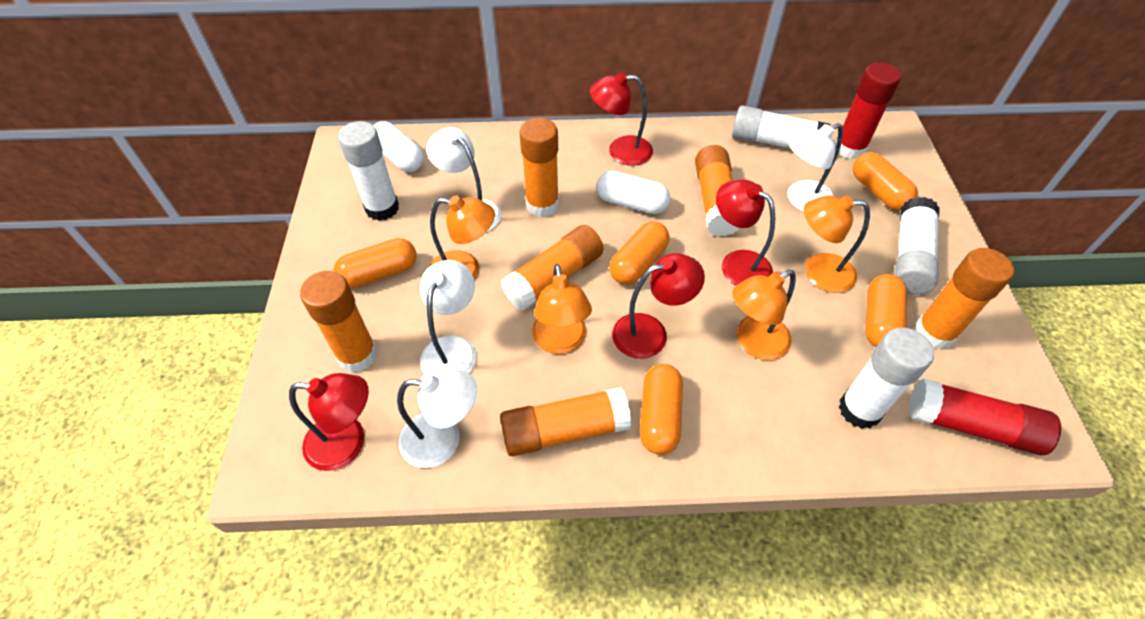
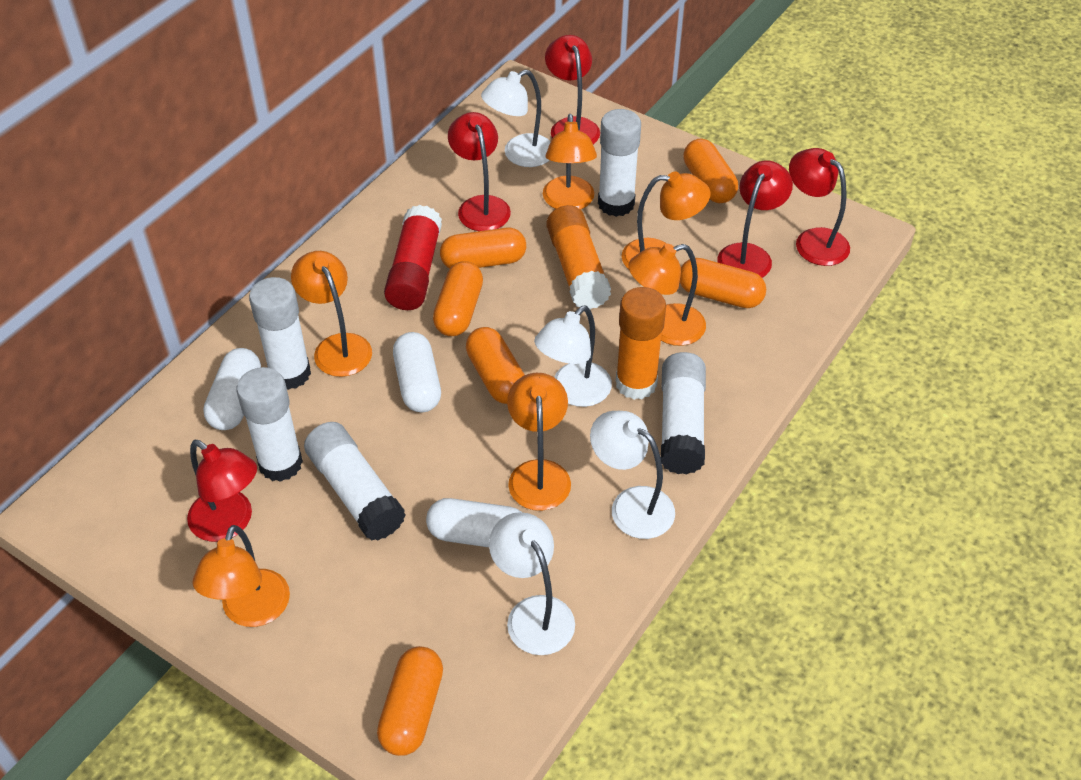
orange capsule: [333,238,417,288] [609,221,669,285] [640,364,683,455] [853,152,918,211] [865,274,907,347] = 5 -> [377,646,443,756] [433,261,483,336] [440,228,526,269] [466,327,525,404] [680,258,766,308] [683,138,738,203] = 6
orange glue stick: [300,271,377,372] [500,387,631,456] [501,225,603,311] [519,118,559,217] [695,145,739,237] [914,248,1014,350] = 6 -> [546,205,611,309] [616,287,666,400] = 2
orange lamp: [429,195,495,280] [532,264,592,354] [732,270,796,360] [804,195,870,293] = 4 -> [193,525,290,627] [291,251,372,377] [507,373,571,511] [543,114,597,209] [621,172,711,269] [629,244,706,346] = 6
red glue stick: [835,62,901,159] [909,378,1061,455] = 2 -> [384,205,442,310] = 1
red lamp: [289,373,369,471] [590,72,653,166] [612,253,705,359] [716,179,775,286] = 4 -> [187,440,257,542] [448,112,511,231] [545,35,600,145] [717,160,793,278] [789,148,850,266] = 5
white capsule: [373,122,424,172] [596,171,670,214] = 2 -> [203,348,261,430] [393,332,441,413] [426,498,521,547] = 3
white glue stick: [338,121,399,221] [732,105,830,149] [839,328,934,429] [895,197,940,295] = 4 -> [236,367,303,482] [249,277,311,390] [304,422,406,541] [598,109,641,217] [661,352,706,474] = 5

